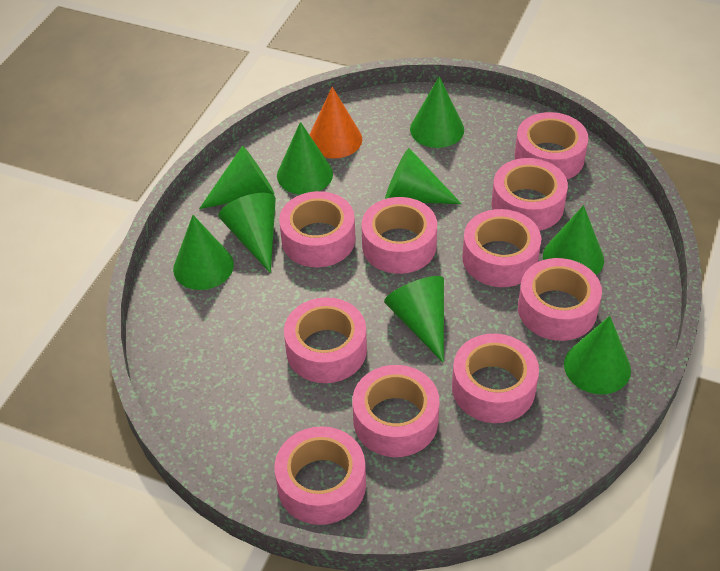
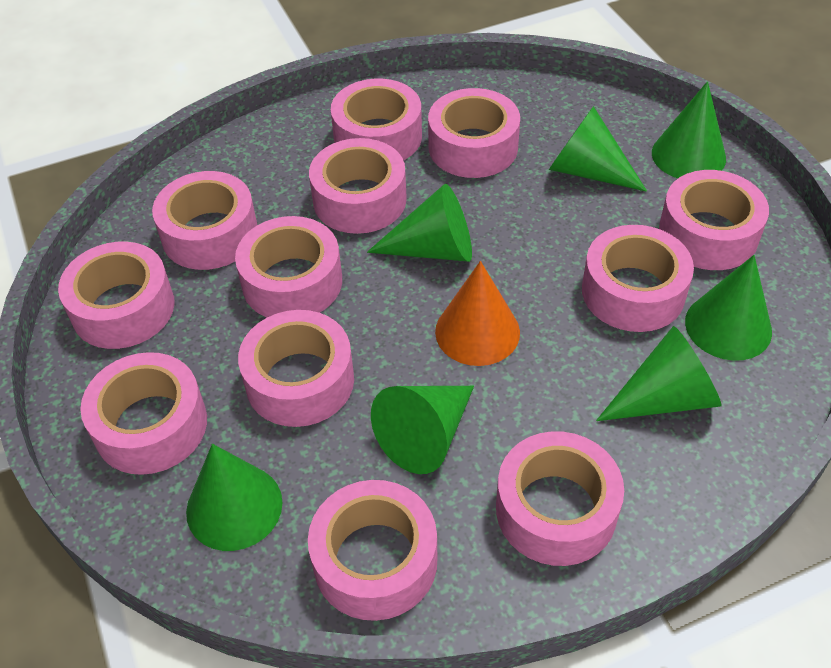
green cone: [173,215,234,290] [199,146,275,209] [219,193,276,273] [277,122,333,195] [384,276,444,363] [385,148,462,204] [410,76,464,148] [543,205,604,275] [564,316,631,394] = 9 -> [186,444,283,551] [367,184,472,262] [371,386,474,474] [549,106,647,192] [596,326,721,421] [652,81,726,178] [685,255,772,361] = 7
pink tape: [275,426,366,525] [279,191,355,267] [284,297,367,383] [353,365,439,457] [362,197,437,274] [452,334,539,423] [462,209,541,287] [492,158,568,231] [514,112,589,179] [518,258,602,341] = 10 -> [58,242,175,349] [80,352,207,475] [152,171,257,270] [235,216,342,317] [238,310,354,427] [308,480,437,621] [309,138,407,234] [331,79,422,161] [428,88,520,178] [496,431,624,566] [582,225,694,332] [659,170,769,270] = 12

